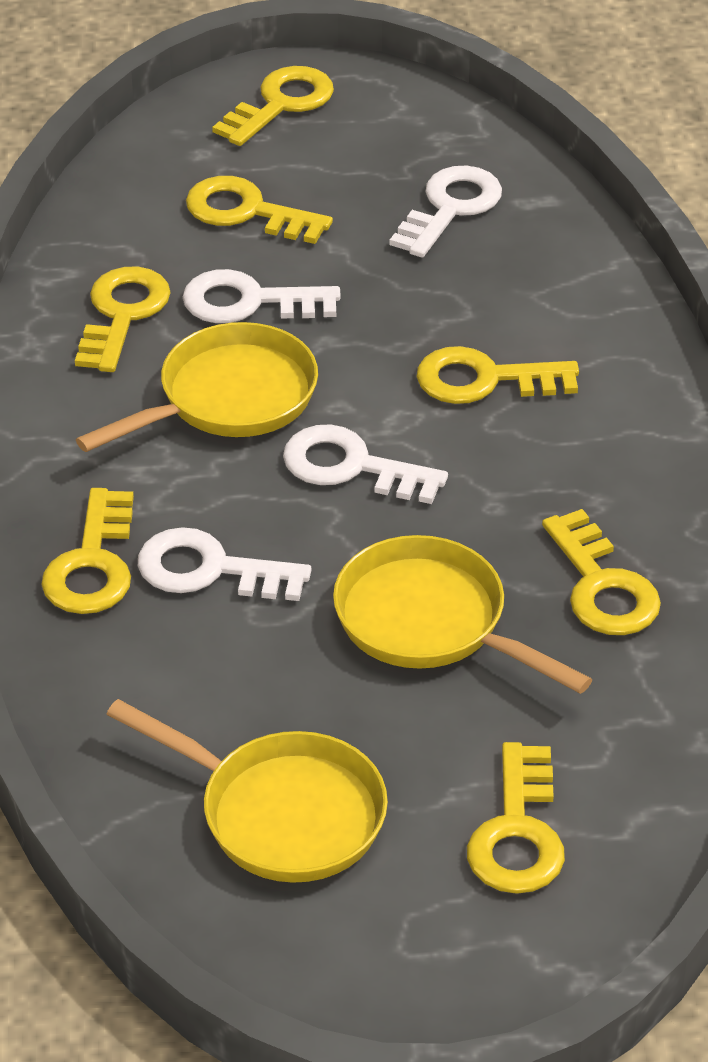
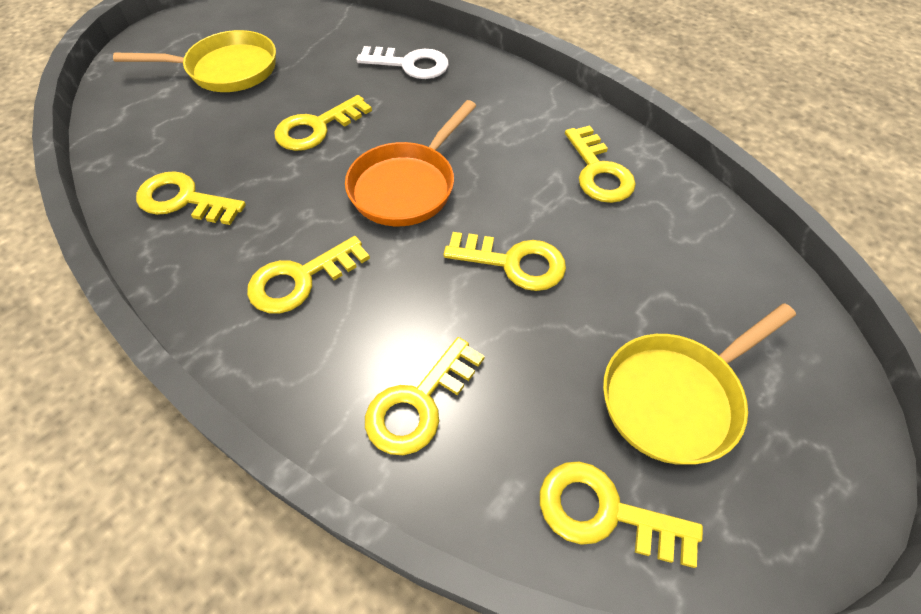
orange pan: none = 0 -> [345,100,476,226] = 1
white key: [138,527,311,601] [183,269,341,323] [283,424,448,504] [390,166,502,258] = 4 -> [357,46,449,79] = 1
yellow pan: [76,322,318,452] [106,699,388,883] [333,535,592,694] = 3 -> [113,30,276,92] [603,303,796,465] = 2

